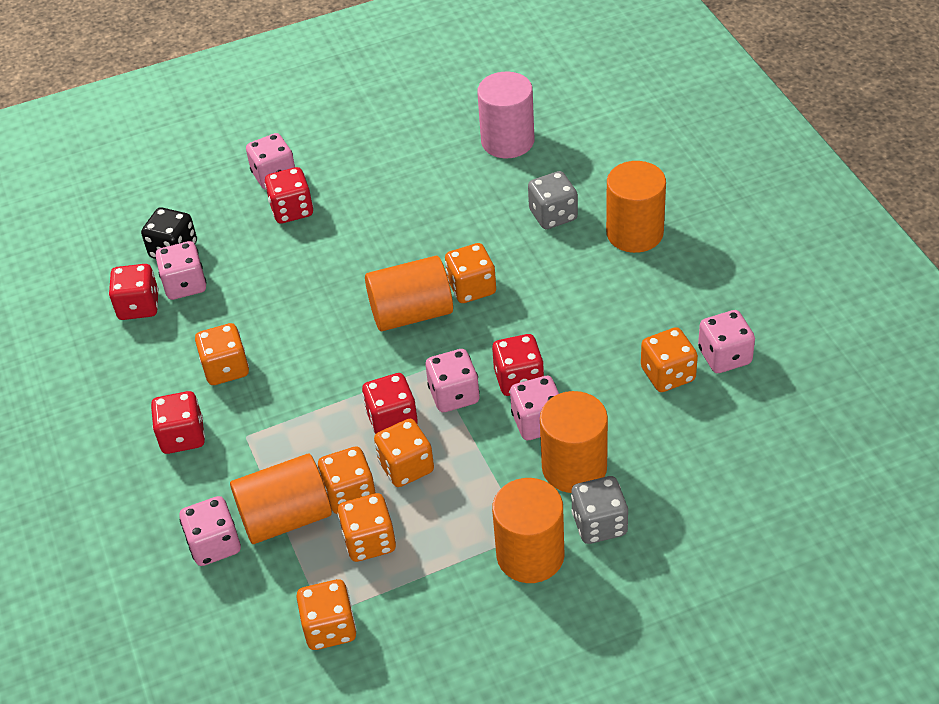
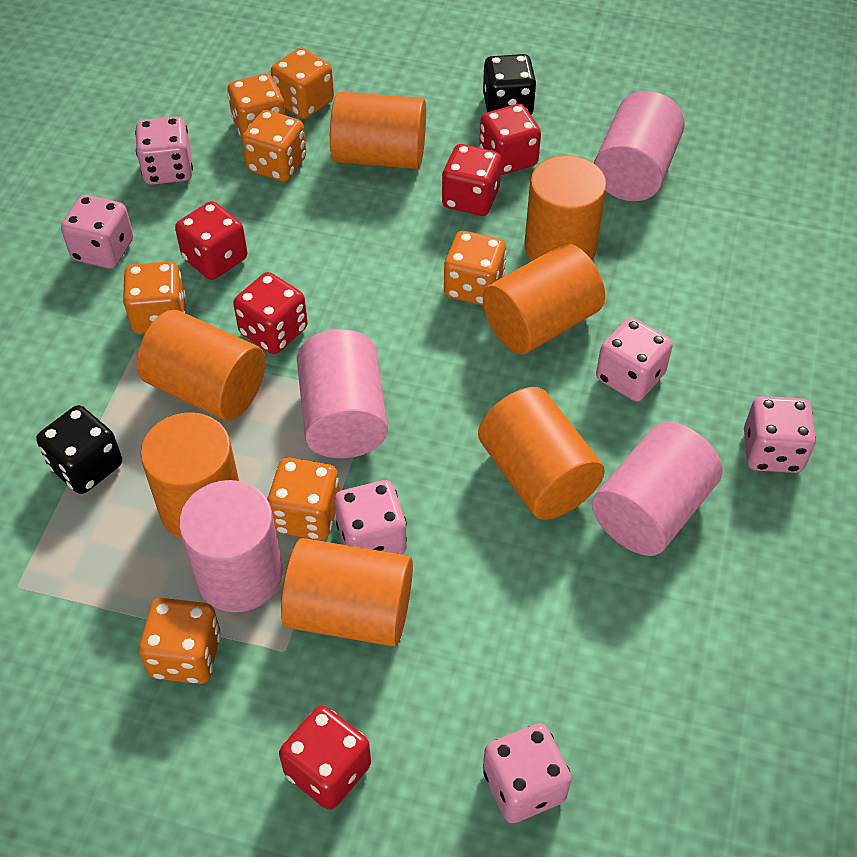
black dice: [141,207,197,259] = 1 -> [36,405,122,494] [483,54,537,115] = 2
grey dice: [528,171,578,229] [571,476,628,544] = 2 -> none = 0
orange cylinder: [230,454,332,544] [365,256,453,331] [492,478,565,583] [540,391,608,493] [606,161,666,253] = 5 -> [136,310,265,421] [140,413,239,539] [281,538,413,646] [330,91,426,169] [478,387,605,520] [483,244,605,355] [524,155,607,261] = 7
pink cylinder: [477,72,534,158] = 1 -> [179,480,283,612] [297,329,388,458] [592,422,723,556] [594,91,685,201] = 4

